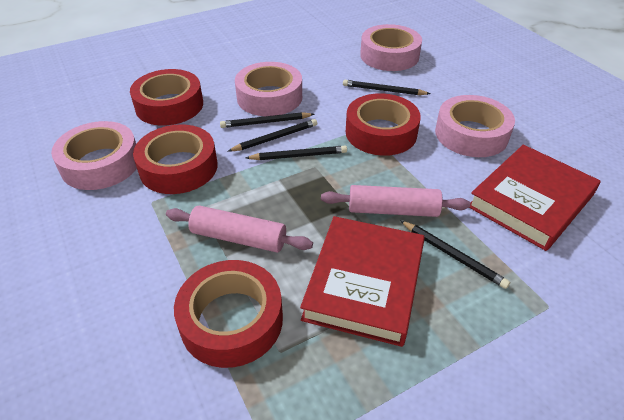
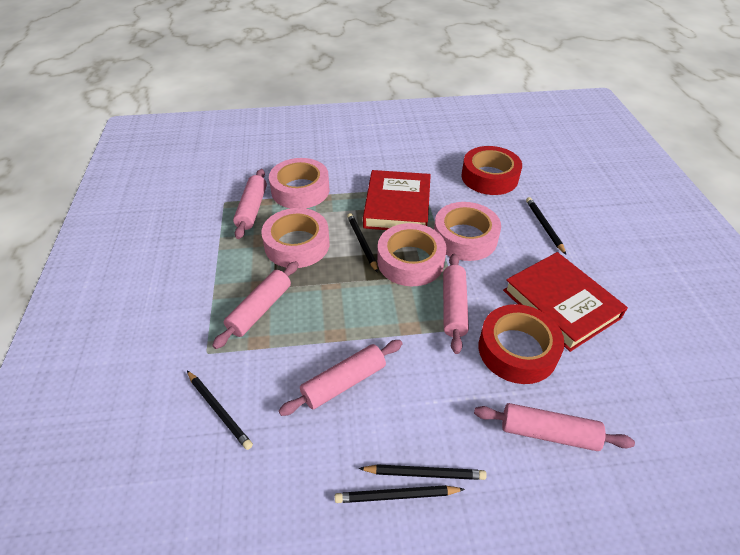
pink rolling pin: [166,205,313,253] [321,185,470,217] = 2 -> [212,261,299,349] [233,169,267,239] [279,340,403,416] [443,254,469,354] [474,403,635,451] = 5
red tape: [130,69,203,125] [133,124,218,194] [174,260,283,368] [346,93,421,156] = 4 -> [461,146,522,195] [478,304,564,384] = 2

